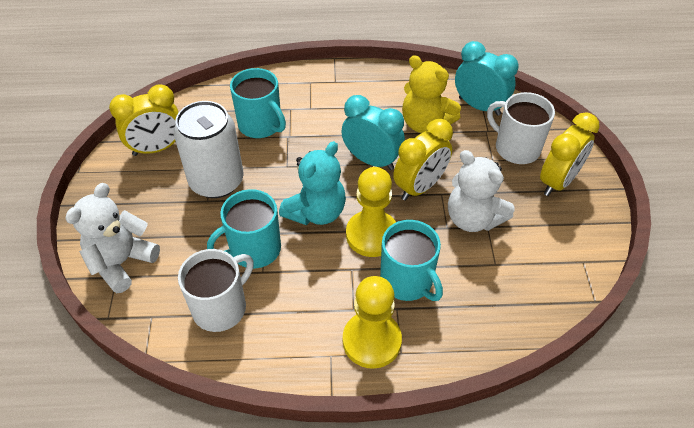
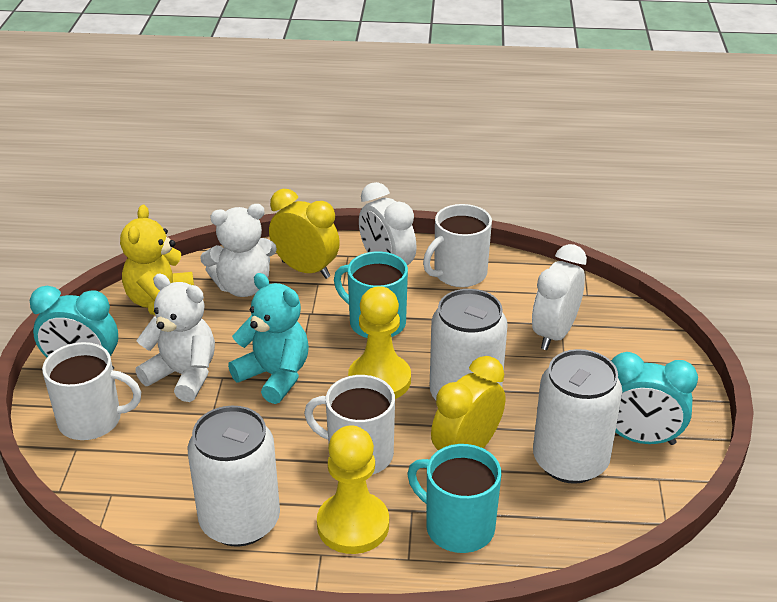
turquoise mug: [207,189,281,268] [230,68,286,138] [380,220,443,301] = 3 -> [334,252,408,338] [407,444,501,553] = 2
white can: [174,101,244,198] = 1 -> [188,406,280,547] [430,289,508,400] [533,349,622,484] = 3
white clock: none = 0 -> [359,182,417,265] [532,244,587,350] = 2
white mug: [178,249,254,332] [487,92,555,164] = 2 -> [42,342,141,440] [304,375,395,475] [423,204,492,287] = 3
yellow clock: [109,84,179,156] [393,119,453,201] [540,112,600,196] = 3 -> [269,189,340,279] [431,356,505,450] = 2

